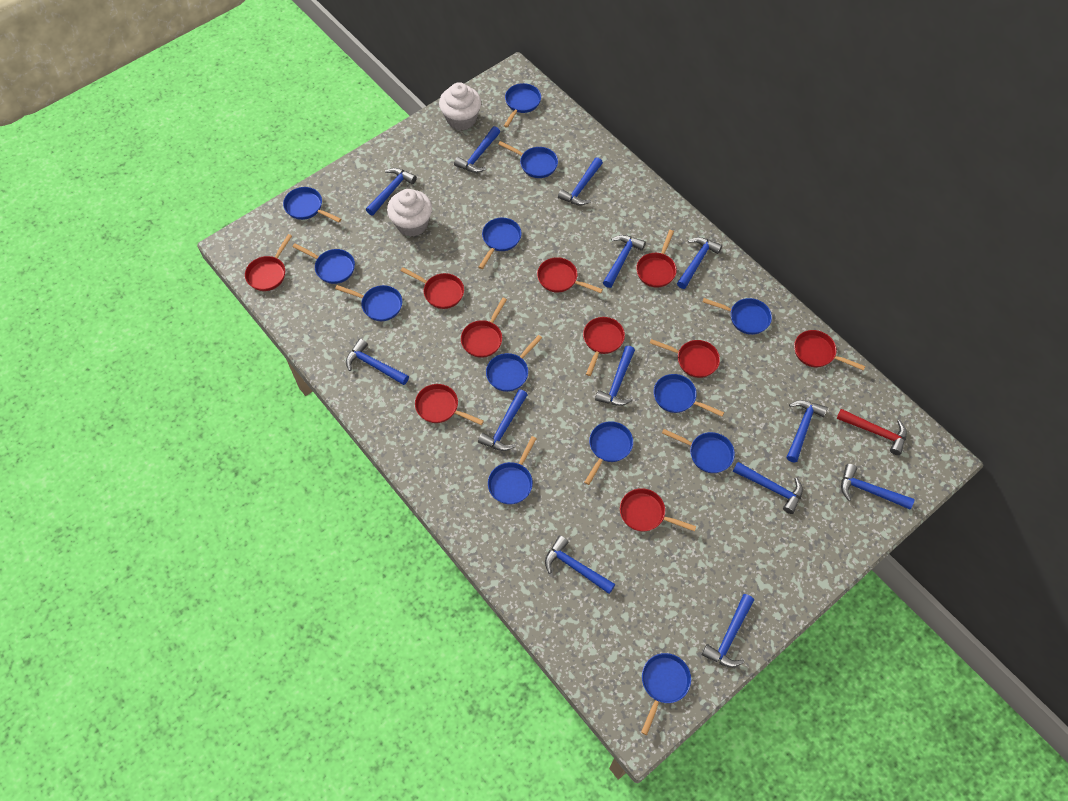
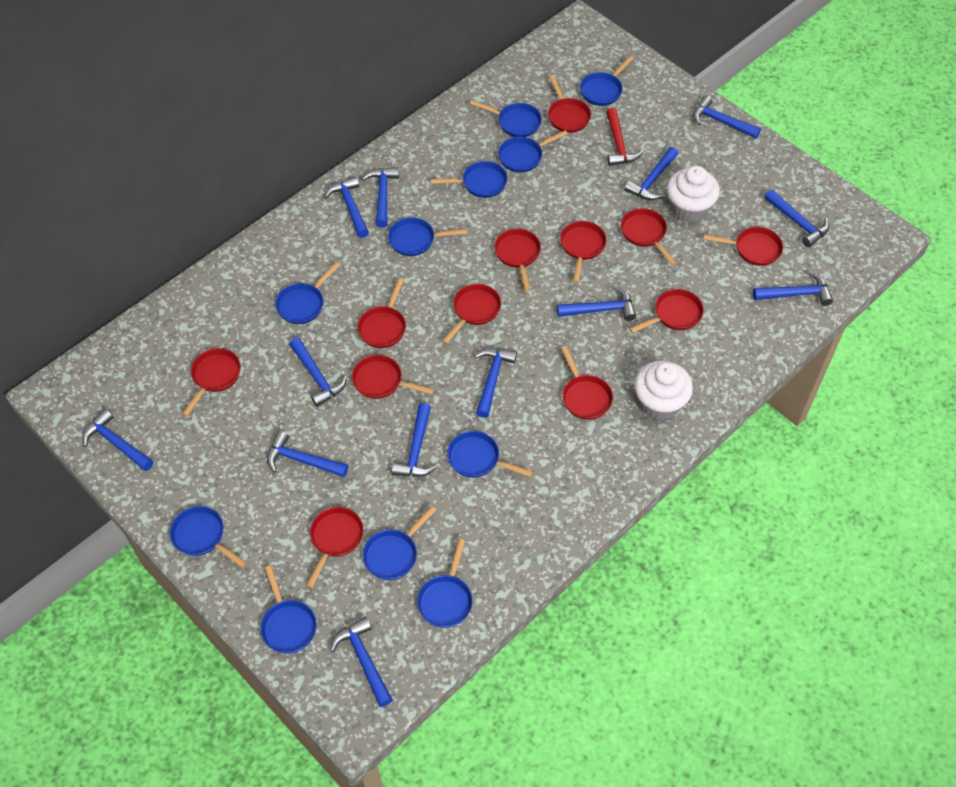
blue pan: [283,187,341,222] [293,243,355,284] [335,285,402,321] [479,218,521,269] [486,335,542,392] [488,436,537,505] [498,141,558,178] [504,83,541,128] [584,421,633,485] [641,653,691,735] [654,374,724,417] [662,429,735,473] [703,298,772,335] = 13 -> [170,506,247,568] [260,565,317,654] [275,262,340,324] [363,506,436,580] [388,218,468,256] [417,539,473,628] [430,161,508,198] [447,431,533,478] [470,100,542,137] [498,130,568,173] [580,56,634,106] = 11
red pan: [245,234,292,291] [400,267,464,309] [415,384,484,425] [461,298,507,358] [537,257,603,293] [583,317,625,376] [620,488,696,532] [636,230,677,288] [650,339,720,378] [794,330,865,370] = 10 -> [182,348,241,417] [306,507,364,588] [352,355,434,399] [357,278,406,348] [442,284,501,344] [494,229,541,291] [548,75,591,133] [560,221,607,283] [561,346,613,420] [621,208,676,265] [629,289,704,333] [703,227,783,266] = 12

